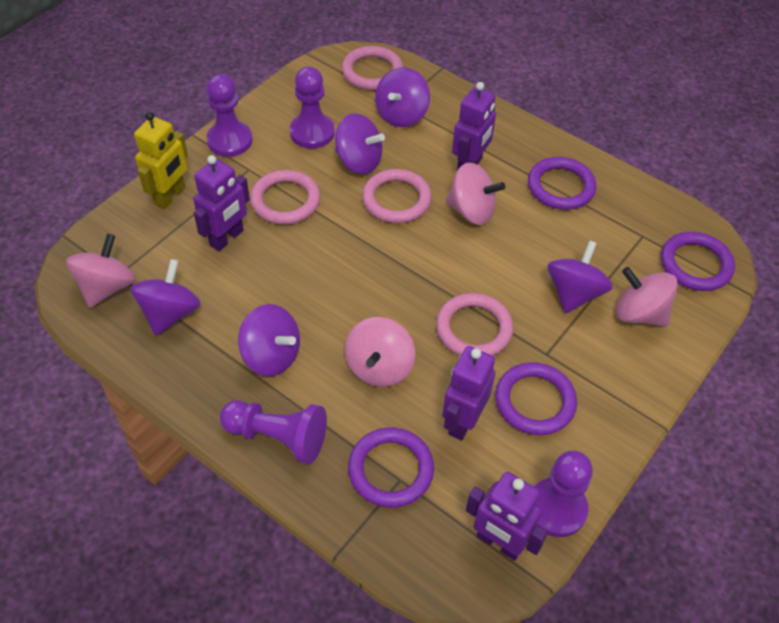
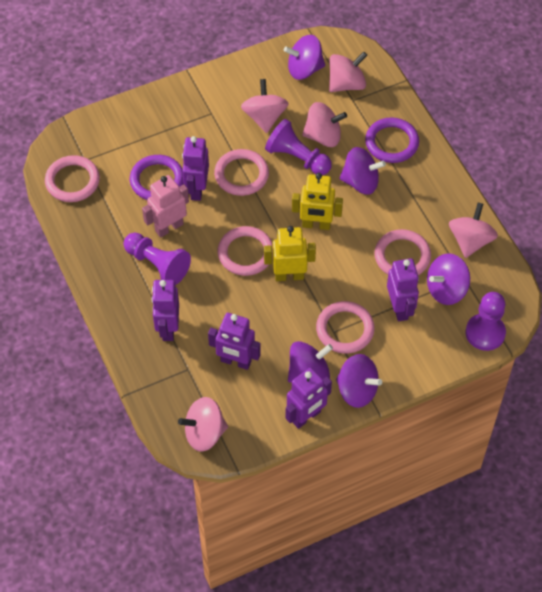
pink ring: [250,170,320,225] [342,46,403,90] [362,169,432,223] [436,293,513,356] = 4 -> [45,155,100,202] [214,149,269,196] [218,226,273,276] [316,301,375,354] [374,229,431,275] = 5
pink robot: none = 0 -> [142,175,189,238] = 1
pink spinning top: [66,234,135,308] [345,317,415,387] [446,162,505,225] [616,267,678,327] = 4 -> [178,397,228,452] [241,79,289,133] [302,102,347,147] [329,51,367,92] [449,203,498,258] = 5
purple pawn: [206,74,253,157] [220,400,327,464] [290,66,335,149] [534,450,593,537] = 4 -> [124,232,191,285] [265,119,332,175] [465,292,506,351] = 3
purple ring: [348,428,434,508] [495,362,577,435] [528,157,596,210] [661,232,735,291] = 4 -> [130,155,183,200] [365,117,419,163] = 2
purple robot: [193,155,250,251] [442,346,495,441] [452,82,496,170] [466,472,548,561] = 4 -> [151,280,179,341] [182,136,209,201] [208,313,261,370] [285,368,332,429] [387,258,419,321] = 5
yellow robot: [134,112,188,209] = 1 -> [264,226,316,281] [292,173,343,230] = 2

